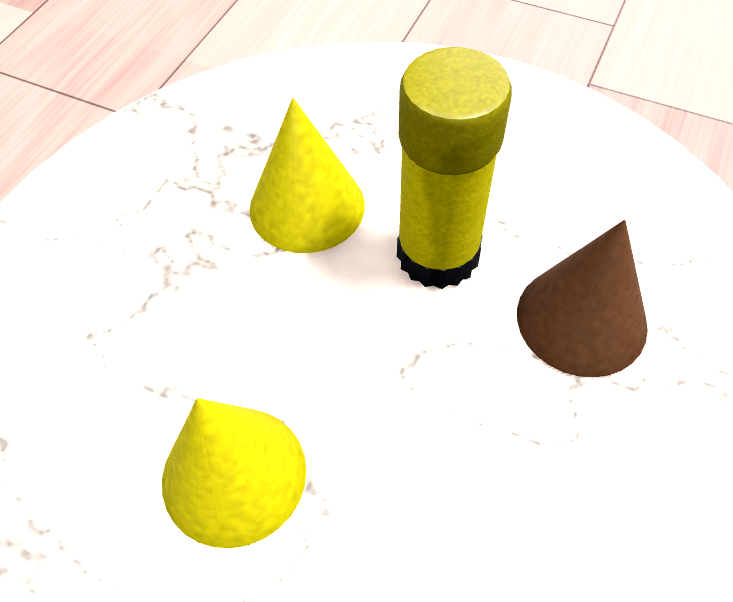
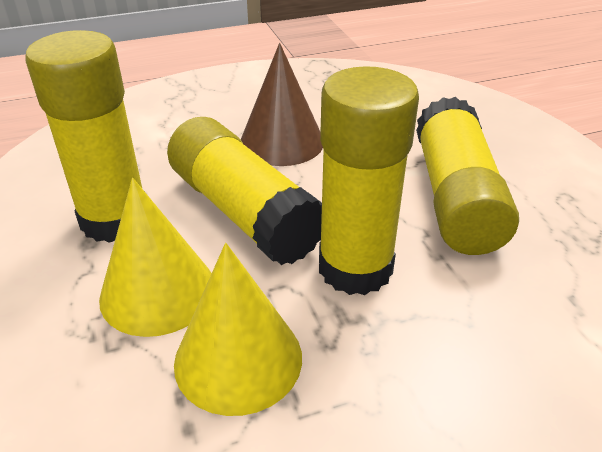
yellow glue stick: [397,47,512,289] = 1 -> [25,30,142,243] [167,117,322,265] [319,66,419,295] [416,97,519,255] = 4

